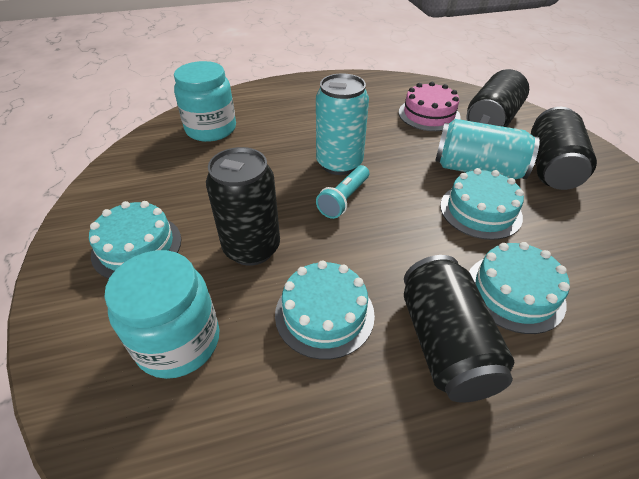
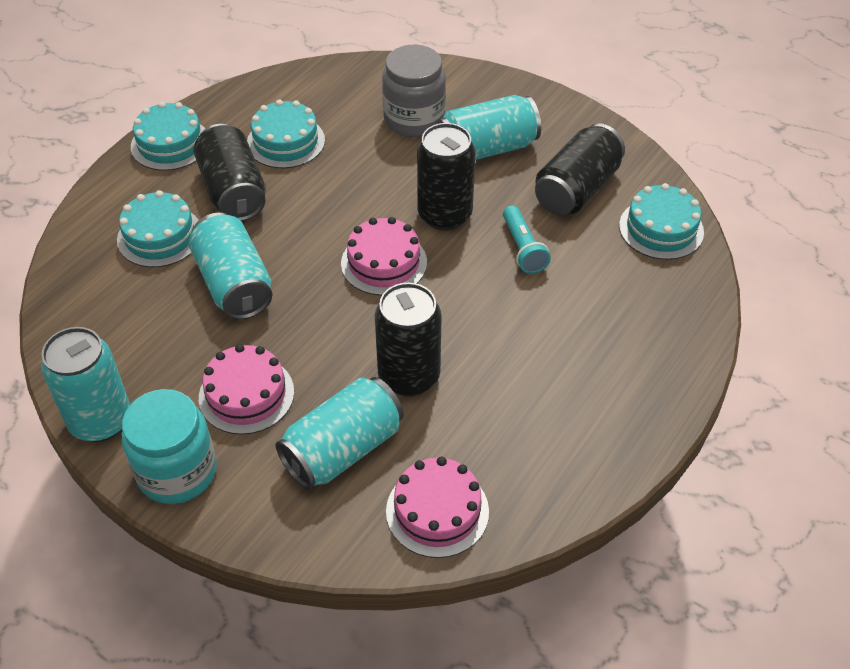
grey jar: none = 0 -> [382,45,446,137] = 1
pink cake: [399,82,461,131] = 1 -> [199,344,294,435] [341,217,427,296] [386,457,489,558] = 3
turquoise can: [316,73,369,175] [435,119,540,179] = 2 -> [41,327,130,442] [189,213,272,320] [276,377,404,489] [437,95,541,160] = 4
turquoise jar: [104,250,219,379] [174,61,236,142] = 2 -> [122,389,217,504] = 1

